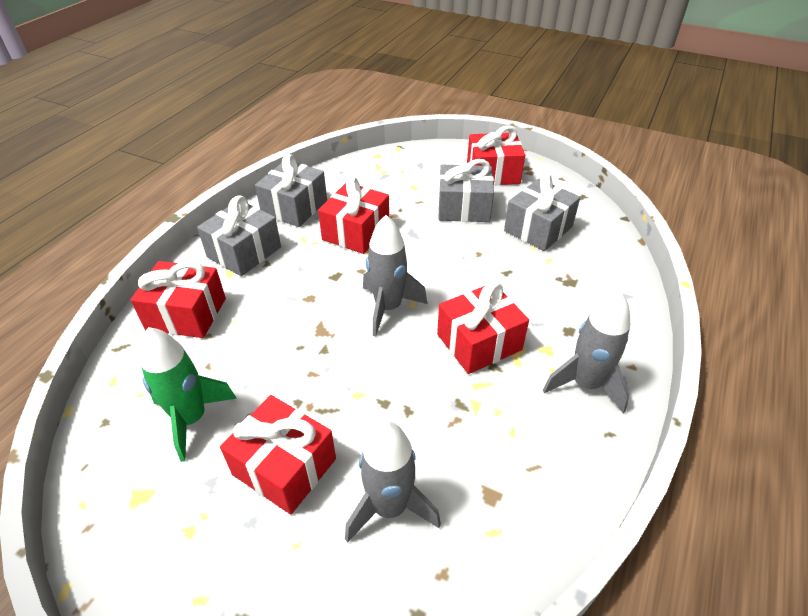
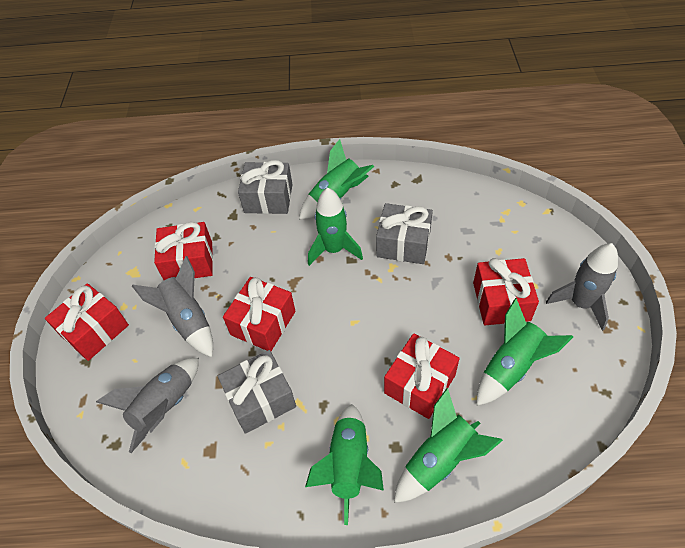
green rocket: [140,327,237,462] = 1 -> [299,139,374,220] [305,404,384,525] [308,188,363,266] [394,388,503,503] [477,298,573,406] = 5
grey gift: [197,195,281,276] [255,154,327,227] [438,159,494,222] [504,174,580,251] = 4 -> [218,350,296,434] [238,160,293,214] [376,203,433,264] = 3

